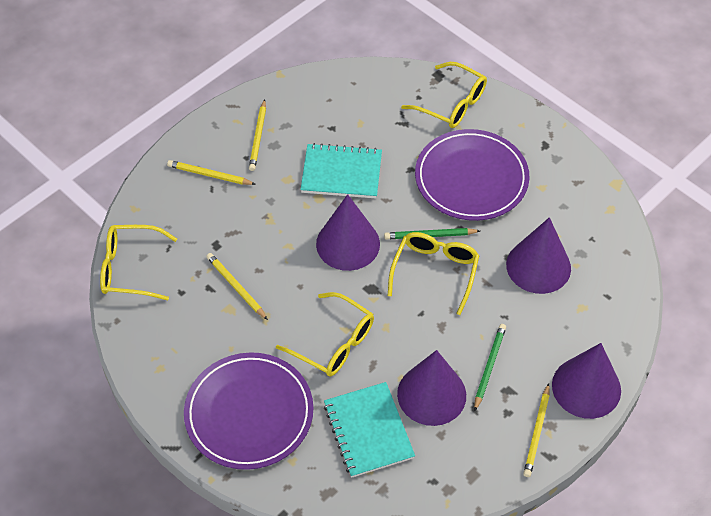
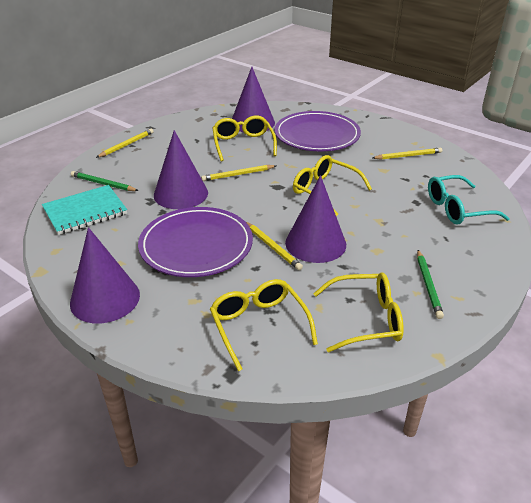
turquoise glasses: none = 0 -> [428,175,510,225] = 1
turquoise notebook: [300,143,382,199] [324,382,415,478] = 2 -> [42,185,127,235] = 1

